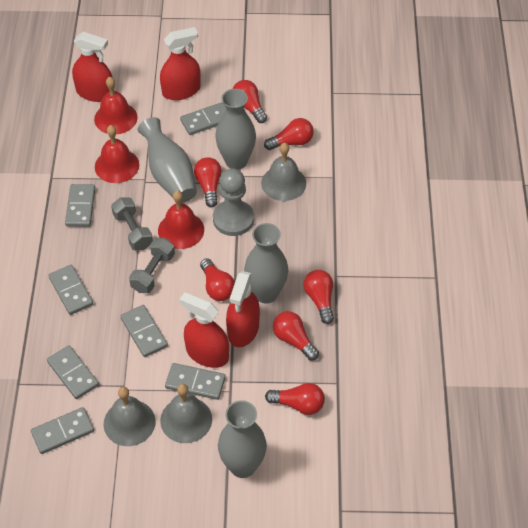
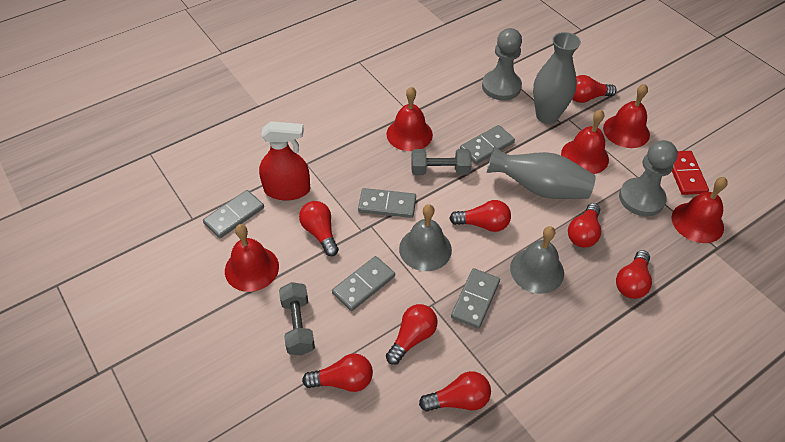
grey bell: [104,387,156,446] [160,384,212,443] [261,143,306,201] = 3 -> [399,204,452,271] [510,226,564,294] = 2
grey domino: [31,407,94,454] [47,345,99,399] [48,265,93,315] [65,184,95,227] [120,305,168,357] [165,363,226,400] [180,102,226,135] = 7 -> [203,190,264,238] [332,256,395,311] [358,188,416,218] [451,268,500,329] [460,125,515,164] = 5
grey pawn: [213,168,254,236] = 1 -> [482,28,522,100] [619,140,678,216] = 2
grey vase: [138,117,197,203] [215,89,256,170] [218,400,267,478] [244,223,288,304] = 4 -> [487,146,596,199] [533,32,581,124] = 2
red bell: [94,77,138,134] [95,125,139,183] [158,190,204,249] = 3 -> [225,224,279,292] [387,86,433,151] [561,110,609,174] [603,84,650,148] [672,177,728,243] = 5
red domino: none = 0 -> [672,151,709,195] = 1
red light bulb: [194,157,222,207] [200,258,235,301] [233,80,267,123] [264,118,314,150] [265,383,325,415] [273,311,319,360] [304,270,334,324] = 7 -> [299,201,339,256] [302,353,373,392] [386,304,437,365] [419,371,491,412] [449,200,511,232] [568,203,601,247] [573,75,617,103] [616,250,652,299] = 8
red spray bottle: [72,32,112,102] [160,27,201,100] [179,292,229,368] [226,271,260,347] = 4 -> [259,121,310,201] = 1

